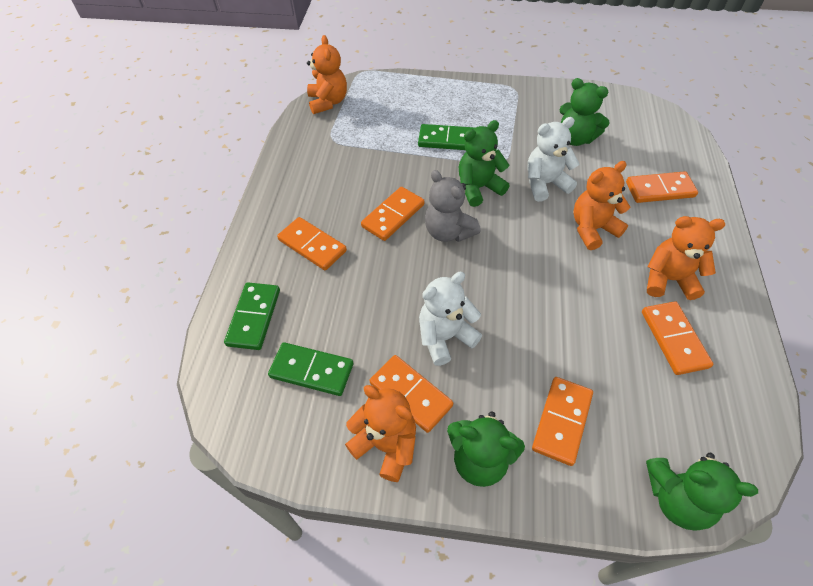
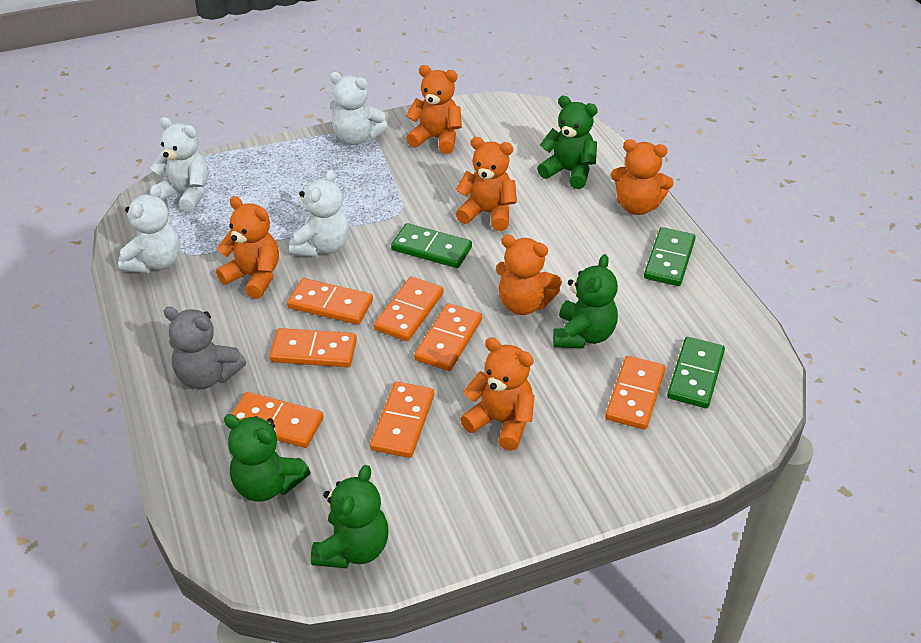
orange domino: [277,217,347,270] [361,187,425,241] [369,355,453,433] [532,377,593,466] [626,171,698,203] [642,301,713,375] = 6 -> [232,392,324,448] [270,328,357,367] [287,278,373,325] [370,382,434,458] [374,277,444,341] [414,303,482,371] [605,356,665,430] = 7
orange teddy bear: [307,35,347,114] [345,385,416,482] [573,161,630,250] [647,216,725,300] = 4 -> [216,196,279,299] [406,65,462,154] [455,137,517,231] [460,337,535,451] [496,235,562,315] [611,139,674,215] = 6
white teddy bear: [419,272,482,366] [527,117,580,202] = 2 -> [118,184,180,273] [151,117,209,212] [289,169,349,257] [330,72,387,145] = 4

